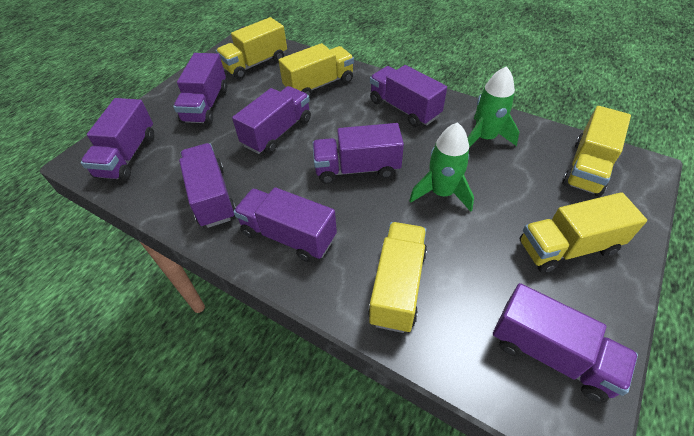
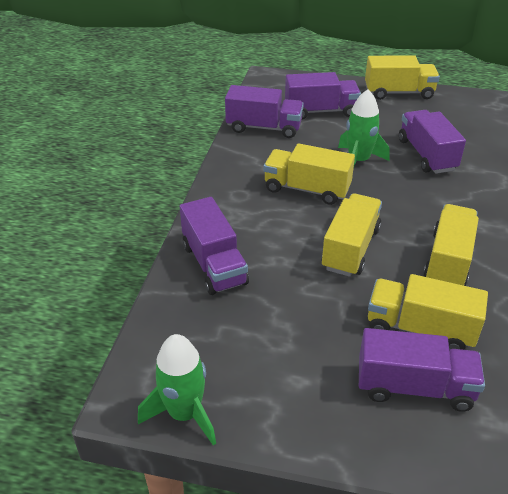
purple truck: [81,98,154,181] [173,53,227,125] [179,143,236,228] [232,86,311,154] [233,187,337,262] [312,123,404,184] [370,65,447,127] [493,283,638,403] = 8 -> [180,197,249,295] [225,85,304,138] [285,72,361,119] [359,328,485,412] [399,110,466,174] = 5

